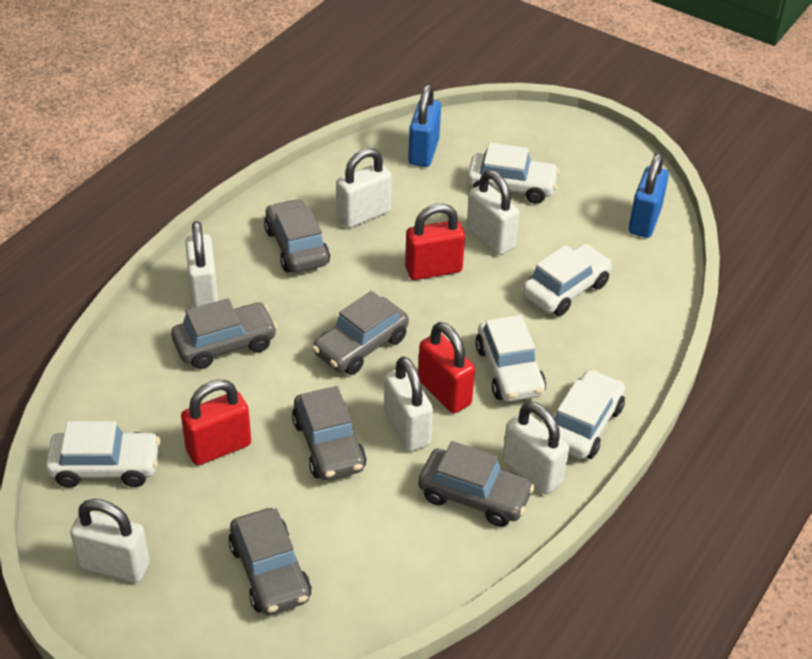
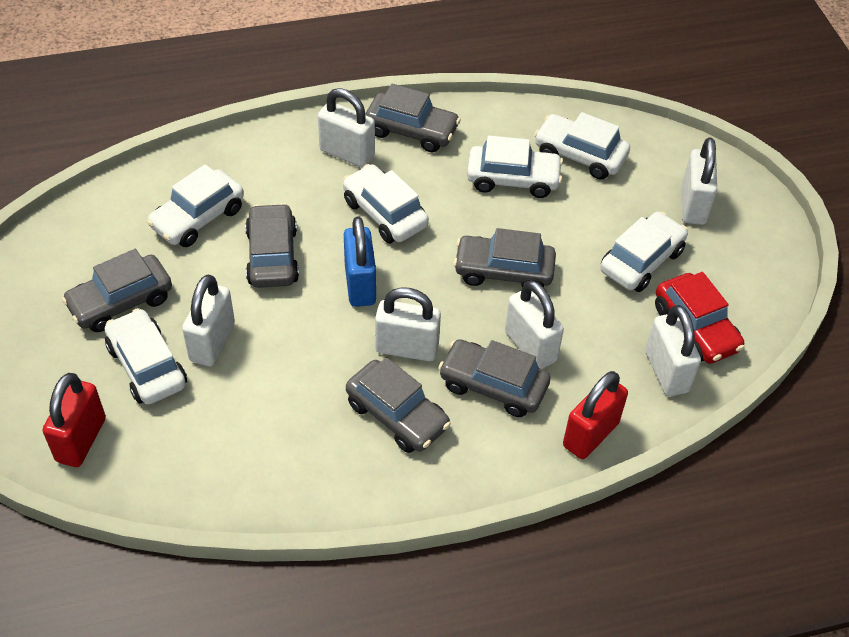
blue padlock: [408,84,441,167] [628,153,669,238] = 2 -> [344,216,376,307] = 1
red car: none = 0 -> [655,272,745,364] = 1
red padlock: [181,380,251,465] [405,204,465,280] [418,322,475,413] = 3 -> [43,373,106,467] [563,371,628,459] = 2
white car: [46,421,161,488] [467,143,560,204] [475,315,546,402] [522,244,612,316] [555,369,625,459] = 5 -> [105,308,187,404] [147,164,244,247] [343,164,429,244] [467,135,563,198] [534,112,630,180] [600,212,688,292] = 6

